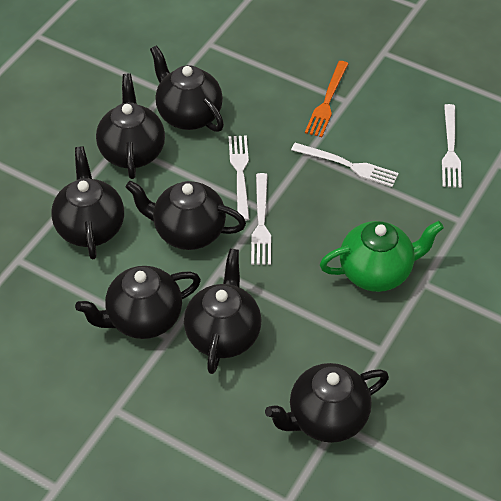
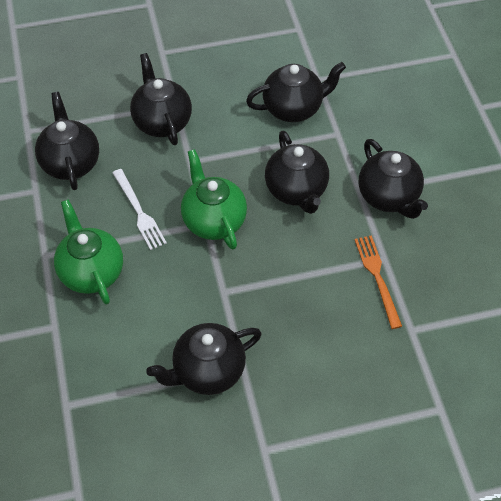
black teapot: [51,146,124,259] [75,266,201,339] [96,73,165,179] [126,181,246,250] [150,45,224,132] [184,249,261,374] [265,363,389,443] = 7 -> [35,92,99,190] [130,53,192,145] [146,323,262,395] [246,62,346,122] [265,131,329,214] [359,139,428,219] = 6
green teapot: [320,221,444,292] = 1 -> [54,199,123,304] [181,149,247,250] = 2
white fork: [229,135,250,221] [251,173,271,265] [291,143,399,187] [442,104,462,188] = 4 -> [113,169,167,250] = 1

